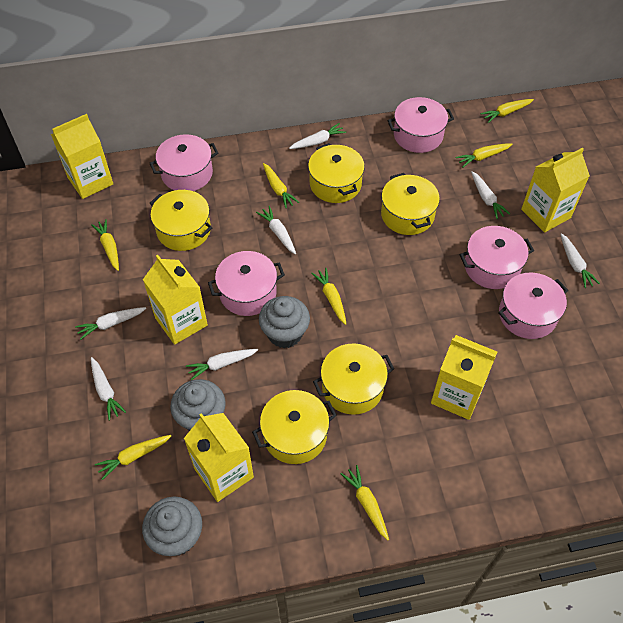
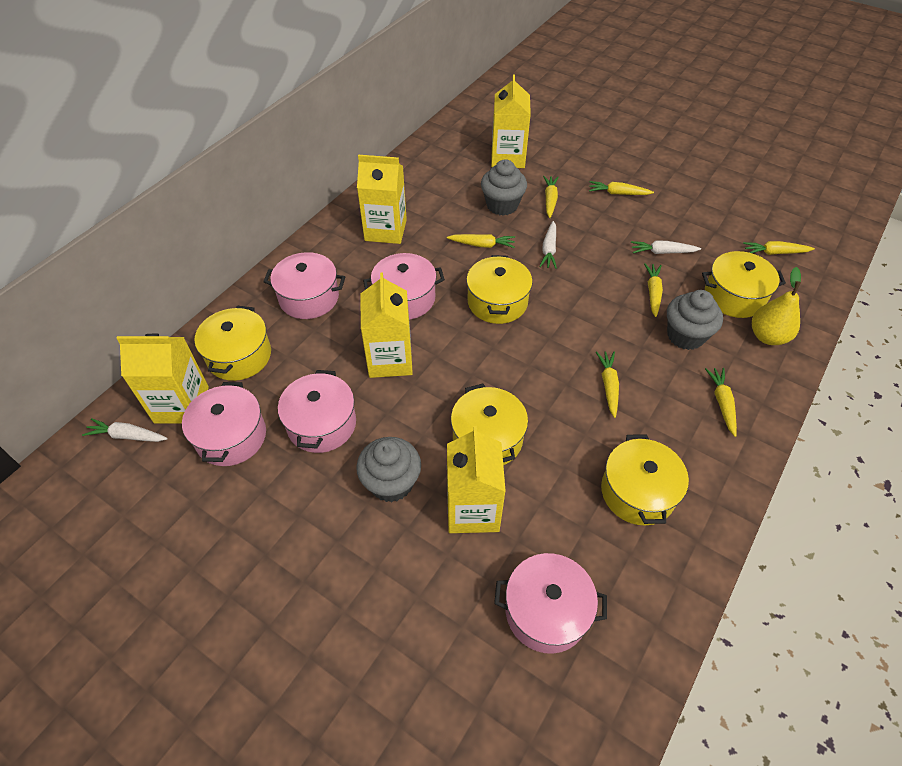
white carrot: [75,307,146,340] [91,357,126,421] [186,349,258,380] [256,206,296,254] [289,123,346,149] [471,171,510,219] [561,233,600,288] = 7 -> [82,418,168,442] [539,221,557,269] [631,241,701,254] = 3
yellow pear: none = 0 -> [752,267,801,345] = 1

